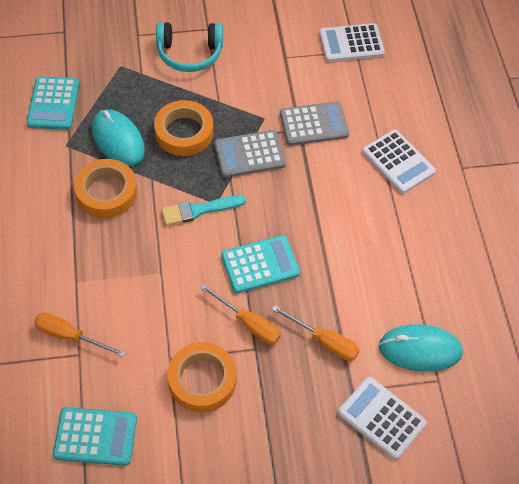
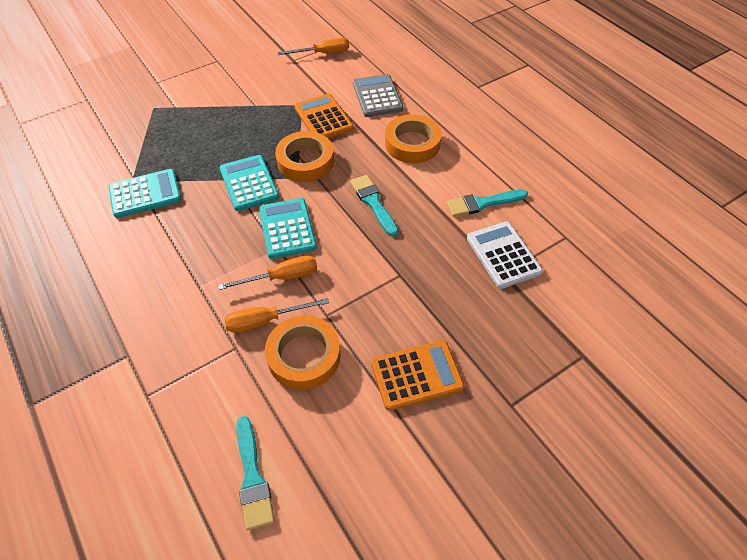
grey calculator: [214,130,286,178] [280,101,349,146] = 2 -> [353,74,403,117] = 1
orange calculator: none = 0 -> [294,94,353,138] [371,340,464,411] = 2
turquoise brush: [161,195,246,226] = 1 -> [236,416,275,530] [350,175,398,237] [446,190,528,217] = 3
turquoise headphones: [156,22,223,72] = 1 -> none = 0
turquoise mouse: [92,110,145,166] [379,324,463,372] = 2 -> none = 0
white calculator: [319,23,385,62] [338,377,427,460] [362,130,436,194] = 3 -> [467,222,543,289] = 1

